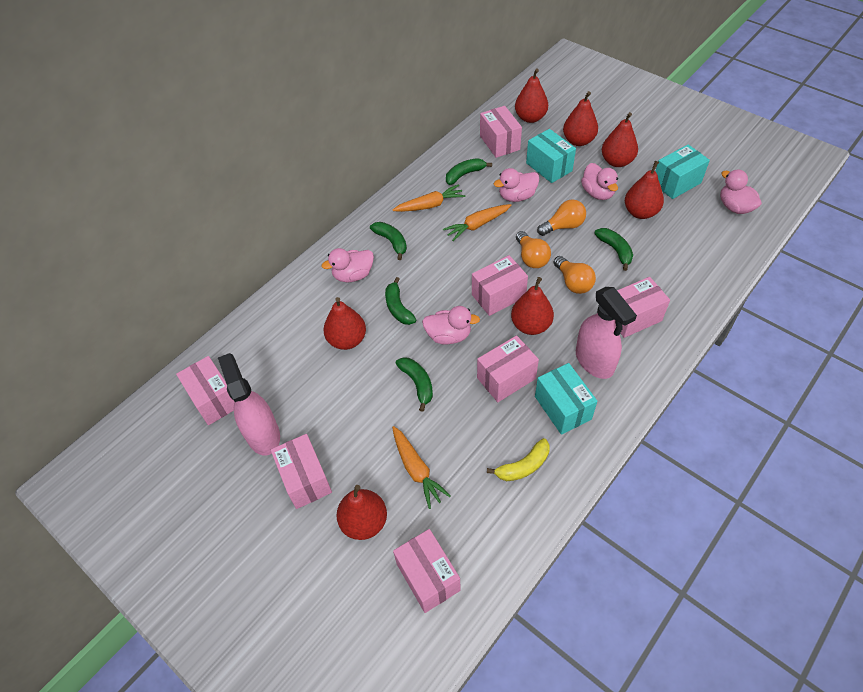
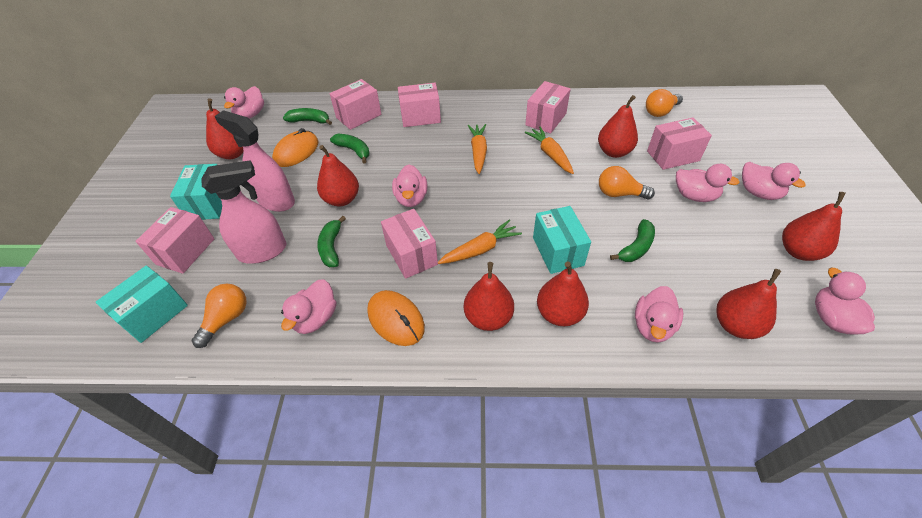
green banana: [370,222,407,260] [385,277,417,325] [395,357,433,412] [446,158,492,185] [594,228,633,271] = 5 -> [283,108,332,125] [317,216,346,267] [330,134,370,163] [610,219,655,262] = 4
orange mouse: none = 0 -> [272,128,318,167] [367,290,425,346] = 2
pink box: [176,356,234,425] [271,434,332,509] [393,529,461,613] [472,255,528,316] [477,335,539,402] [480,106,522,158] [615,277,670,338] = 7 -> [135,207,214,274] [330,79,381,130] [381,209,438,279] [398,83,441,127] [525,81,570,134] [647,117,712,170] = 6
pink duck: [322,248,374,283] [422,306,480,345] [494,168,539,202] [581,163,618,200] [720,170,762,214] = 5 -> [224,86,264,119] [281,279,336,334] [392,164,428,207] [635,286,683,343] [676,164,740,202] [742,162,806,200] [815,268,875,334] = 7
yellow banana: [487,438,550,481] = 1 -> none = 0

